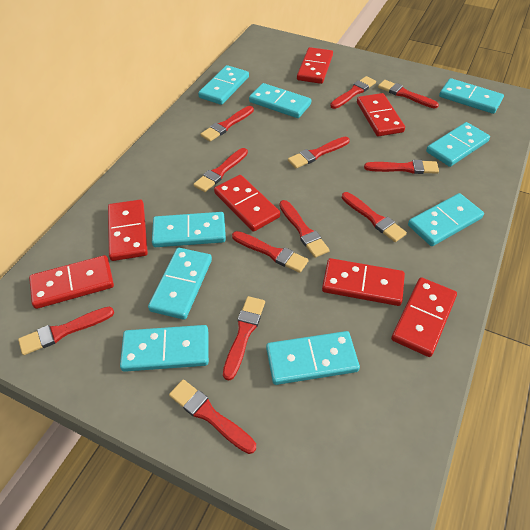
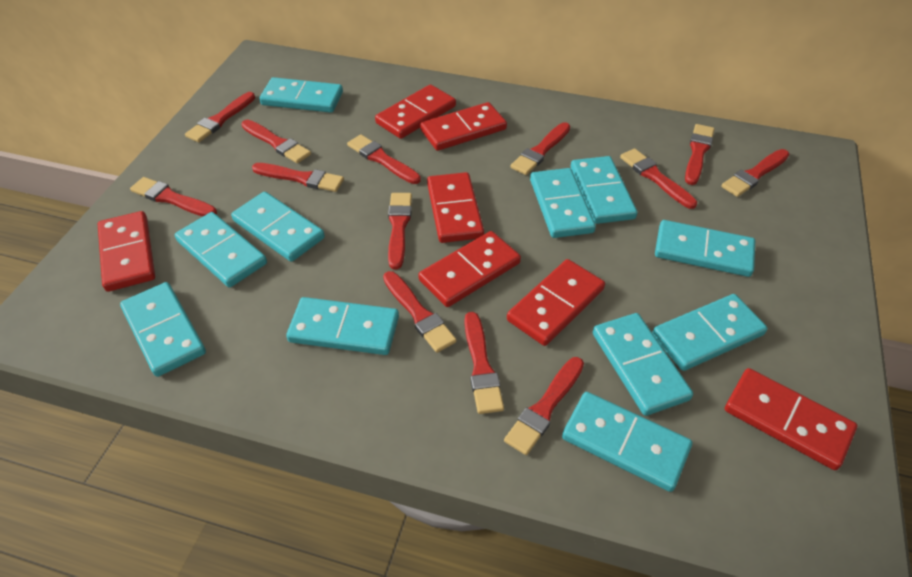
red brush: [18,307,114,355] [169,379,256,454] [193,148,248,192] [200,106,254,142] [223,296,265,380] [232,231,309,273] [279,200,330,258] [288,137,350,168] [330,76,376,109] [342,192,407,242] [364,160,439,174] [378,80,439,109] = 12 -> [130,177,217,216] [185,92,255,142] [241,120,311,163] [252,163,344,192] [347,134,421,184] [383,271,457,353] [388,193,412,269] [464,312,504,414] [504,357,584,455] [510,122,570,175] [620,148,697,209] [685,124,714,185] [721,149,789,197] = 13
turquoise domino: [120,325,209,372] [148,248,212,320] [152,212,226,247] [198,65,249,105] [249,83,311,118] [266,331,360,385] [408,193,484,246] [426,122,490,167] [439,78,504,114] = 9 -> [120,282,206,377] [175,212,267,287] [231,192,325,262] [259,77,343,113] [286,297,399,355] [530,168,596,238] [562,392,692,492] [571,156,637,224] [593,313,693,416] [652,294,767,371] [655,220,755,277] = 11

